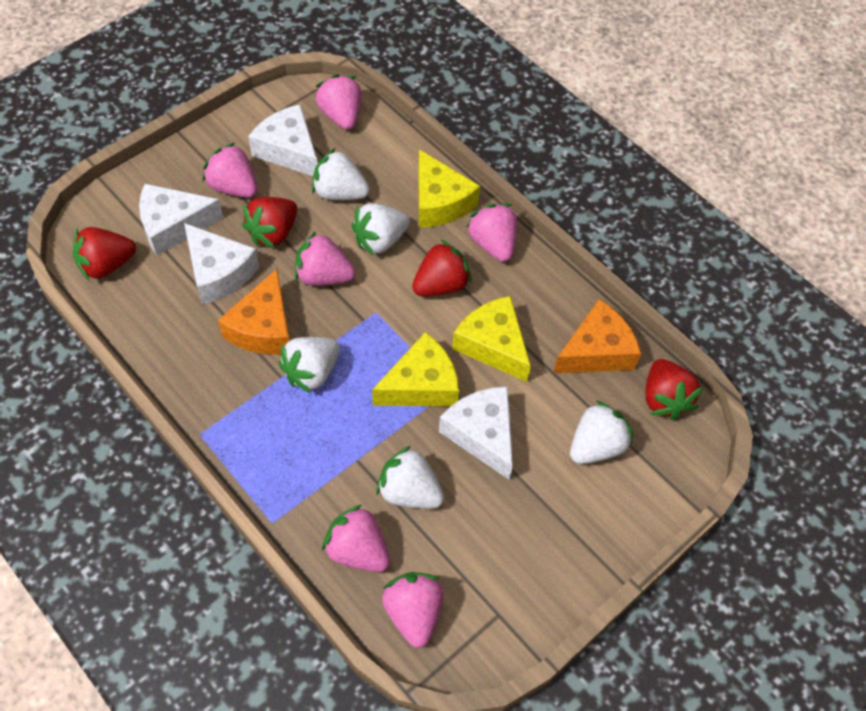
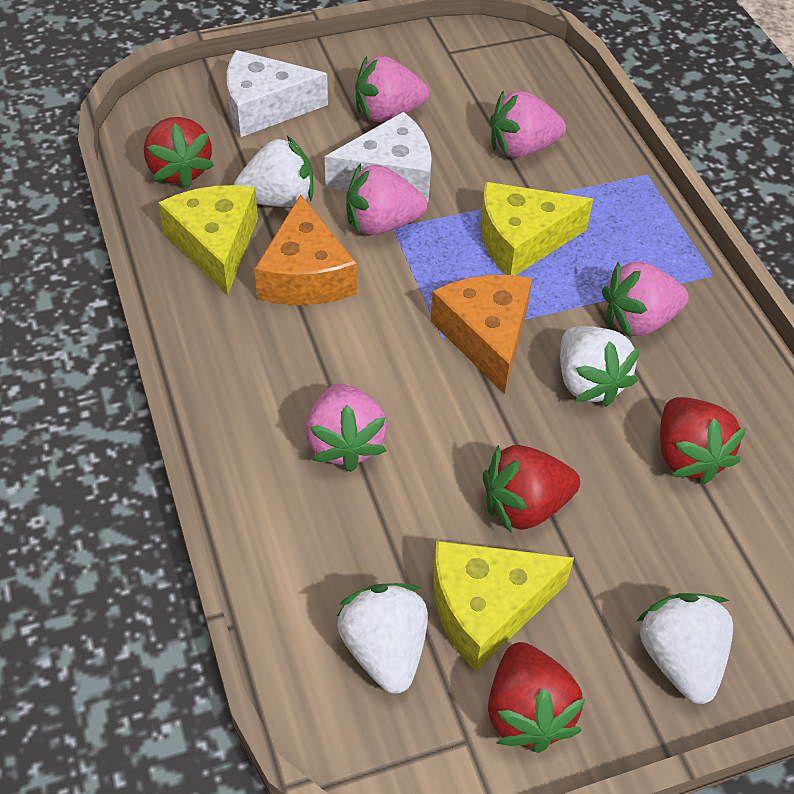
pink strawberry: [203,142,258,198] [295,231,355,286] [315,74,362,130] [322,504,390,572] [382,572,444,648] [466,203,517,262] = 6 -> [305,384,387,472] [346,163,427,235] [355,56,429,122] [490,91,566,158] [602,262,689,338] = 5
white cheese: [139,184,223,256] [184,223,259,305] [248,104,318,176] [439,386,513,480] = 4 -> [227,50,328,137] [325,112,432,202] = 2
white strawberry: [278,337,340,393] [312,148,369,200] [352,203,410,256] [376,446,444,509] [570,401,633,464] = 5 -> [234,136,313,207] [337,583,428,694] [560,326,640,407] [637,593,733,704] = 4

